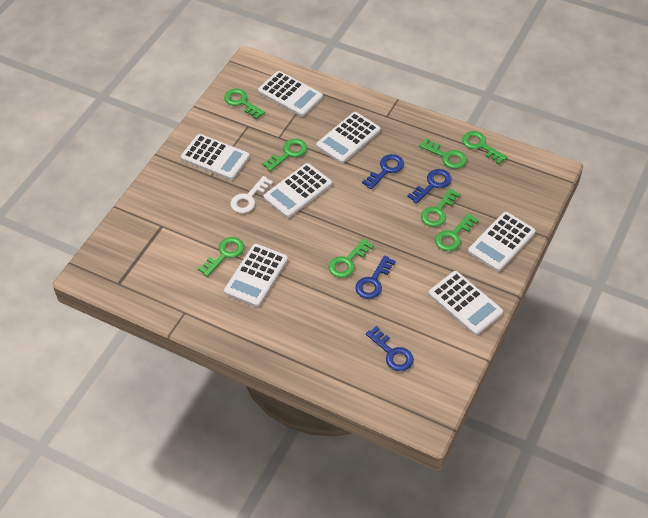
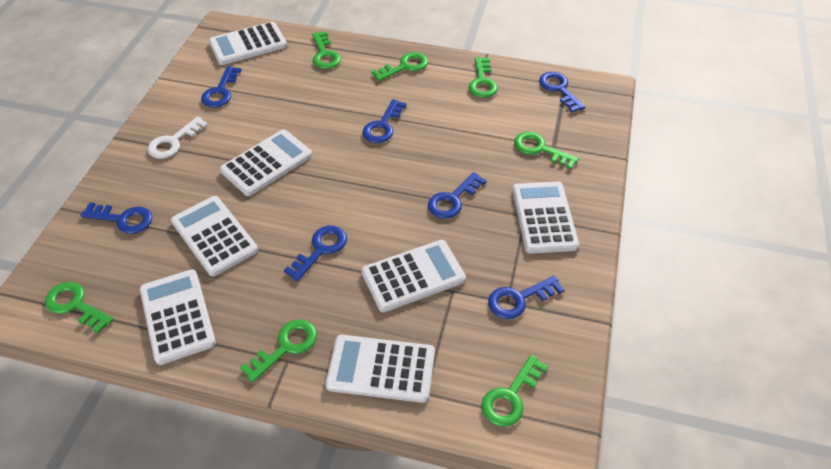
blue key: [355,256,396,299] [362,154,404,190] [366,326,414,371] [407,169,452,204] = 4 -> [80,202,152,234] [201,66,241,108] [284,226,347,281] [363,99,407,143] [428,172,487,219] [488,276,564,319] [539,72,585,112] = 7
green key: [198,237,244,277] [224,89,265,120] [262,139,307,171] [328,239,374,278] [419,138,467,169] [421,188,460,227] [435,213,479,251] [462,131,507,164] = 8 -> [45,282,114,334] [240,319,317,383] [312,31,341,69] [371,52,428,81] [468,57,498,98] [481,355,548,427] [514,132,579,170] = 7

